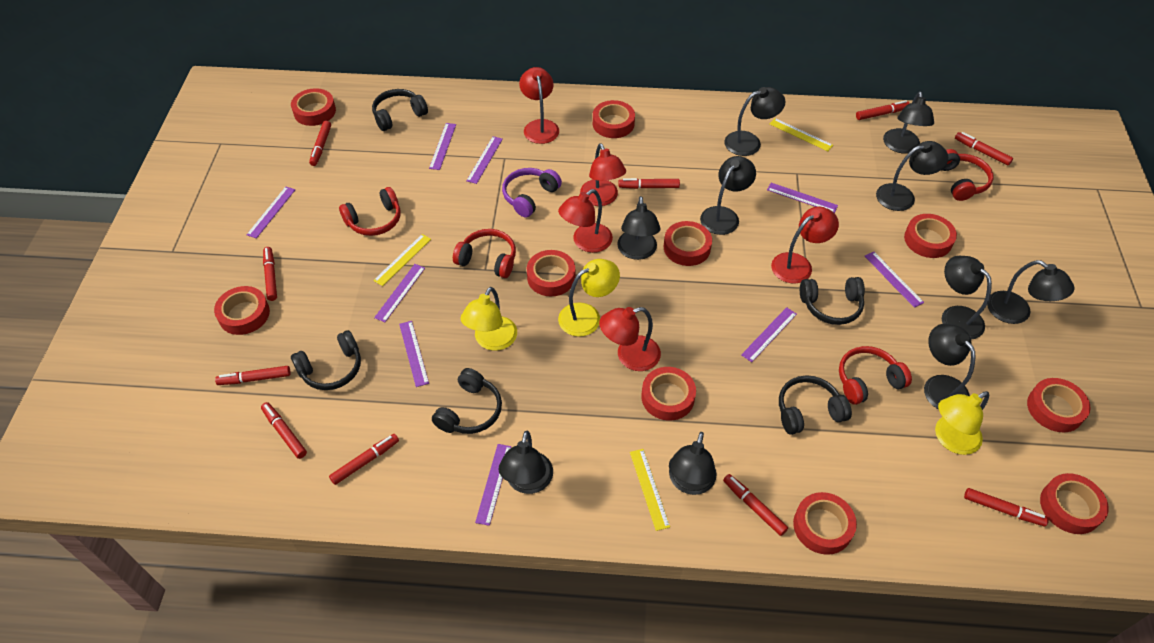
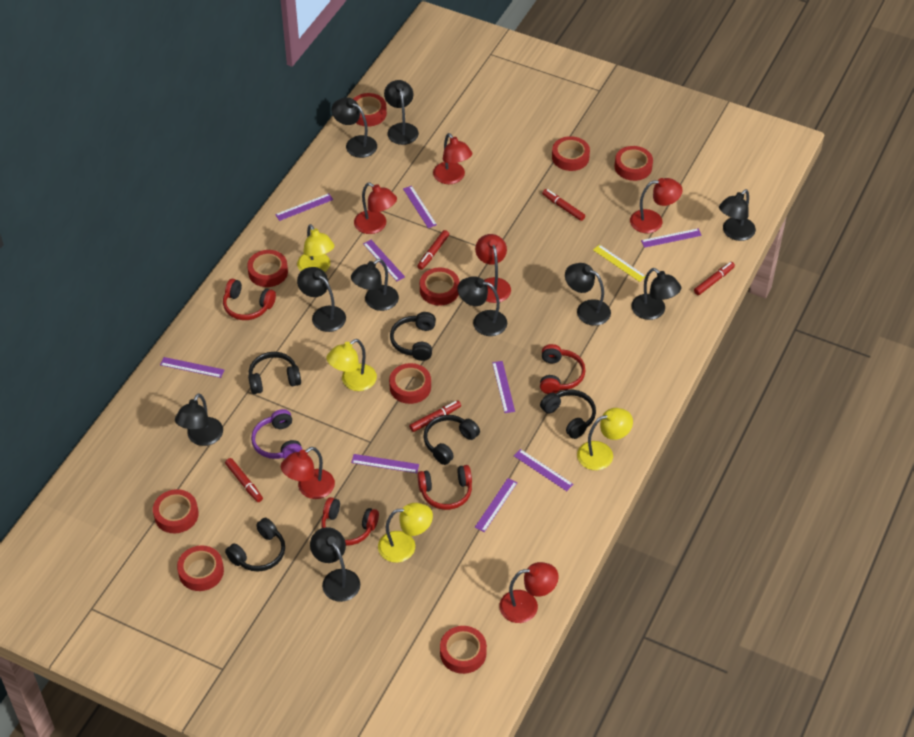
red lamp: [519,67,559,144] [558,189,613,253] [580,143,626,206] [599,307,661,371] [771,207,839,284] = 5 -> [281,447,335,499] [354,182,397,234] [433,133,472,184] [475,234,511,303] [499,562,559,623] [630,178,683,233] = 6
red marker: [215,366,291,385] [261,402,307,459] [263,247,277,301] [309,121,331,166] [329,434,399,485] [618,178,680,189] [723,474,788,536] [856,100,910,120] [955,132,1013,165] [964,488,1049,527] = 10 -> [225,458,263,502] [409,400,461,432] [417,230,449,270] [542,189,585,221] [694,262,735,295] = 5
red tape: [214,286,270,335] [291,88,336,126] [527,250,575,296] [593,100,635,138] [641,367,696,421] [664,221,712,266] [793,492,857,555] [904,214,957,258] [1027,378,1090,433] [1040,473,1109,534] = 10 -> [153,489,199,533] [177,545,224,591] [247,250,288,287] [353,93,387,127] [389,363,431,404] [420,268,460,306] [440,626,487,674] [552,136,590,171] [615,146,653,181] = 9
yellow lamp: [461,287,517,351] [558,259,620,337] [935,391,989,455] = 3 -> [297,224,334,272] [326,339,377,391] [378,503,433,563] [577,408,633,470] = 4
yellow ruler: [373,234,431,286] [630,449,670,531] [770,118,833,151] = 3 -> [593,244,645,282] = 1

